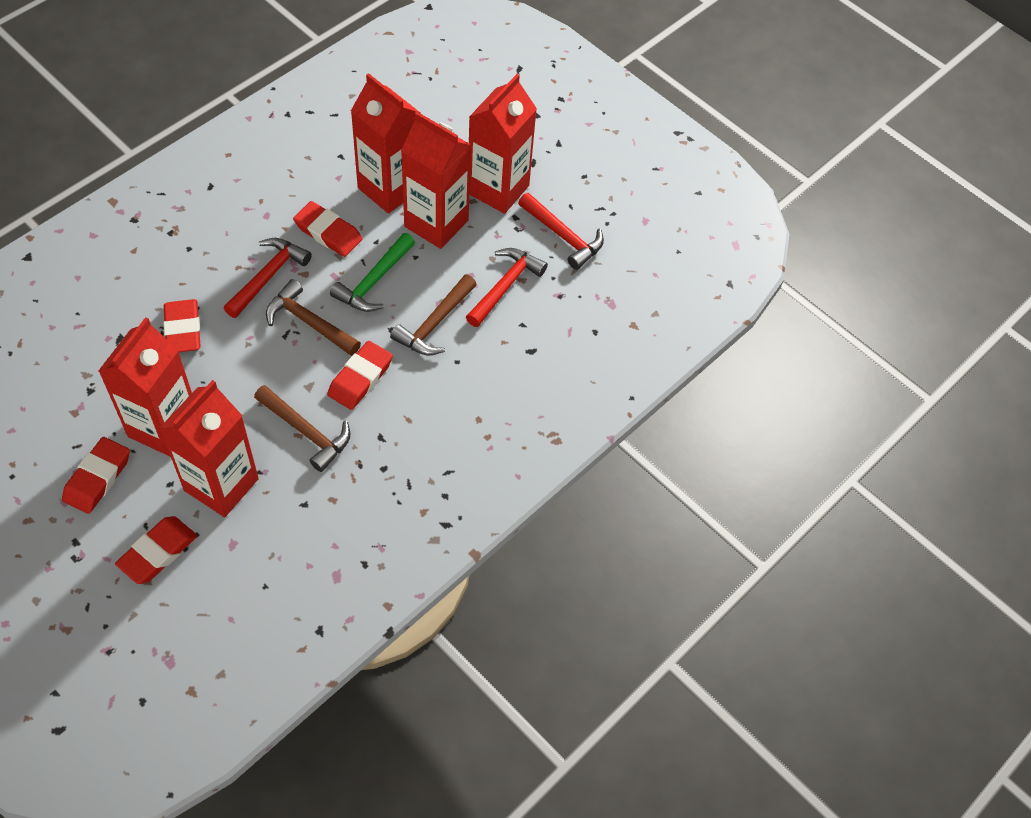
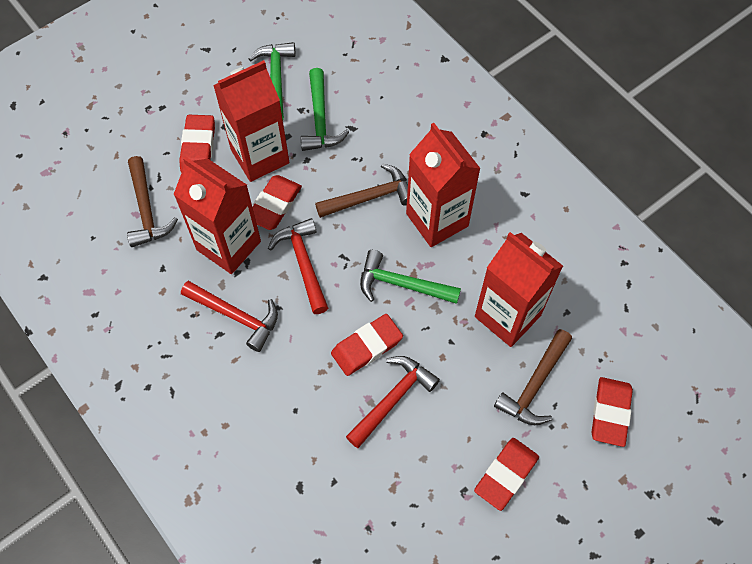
green hammer: [330,233,415,312] = 1 -> [249,42,295,119] [301,68,349,151] [360,250,461,304] = 3
red carton: [98,317,192,457] [159,380,259,517] [351,73,420,213] [401,112,471,249] [469,74,537,214] = 5 -> [173,156,261,274] [213,60,290,182] [406,123,481,247] [475,232,563,347] = 4

